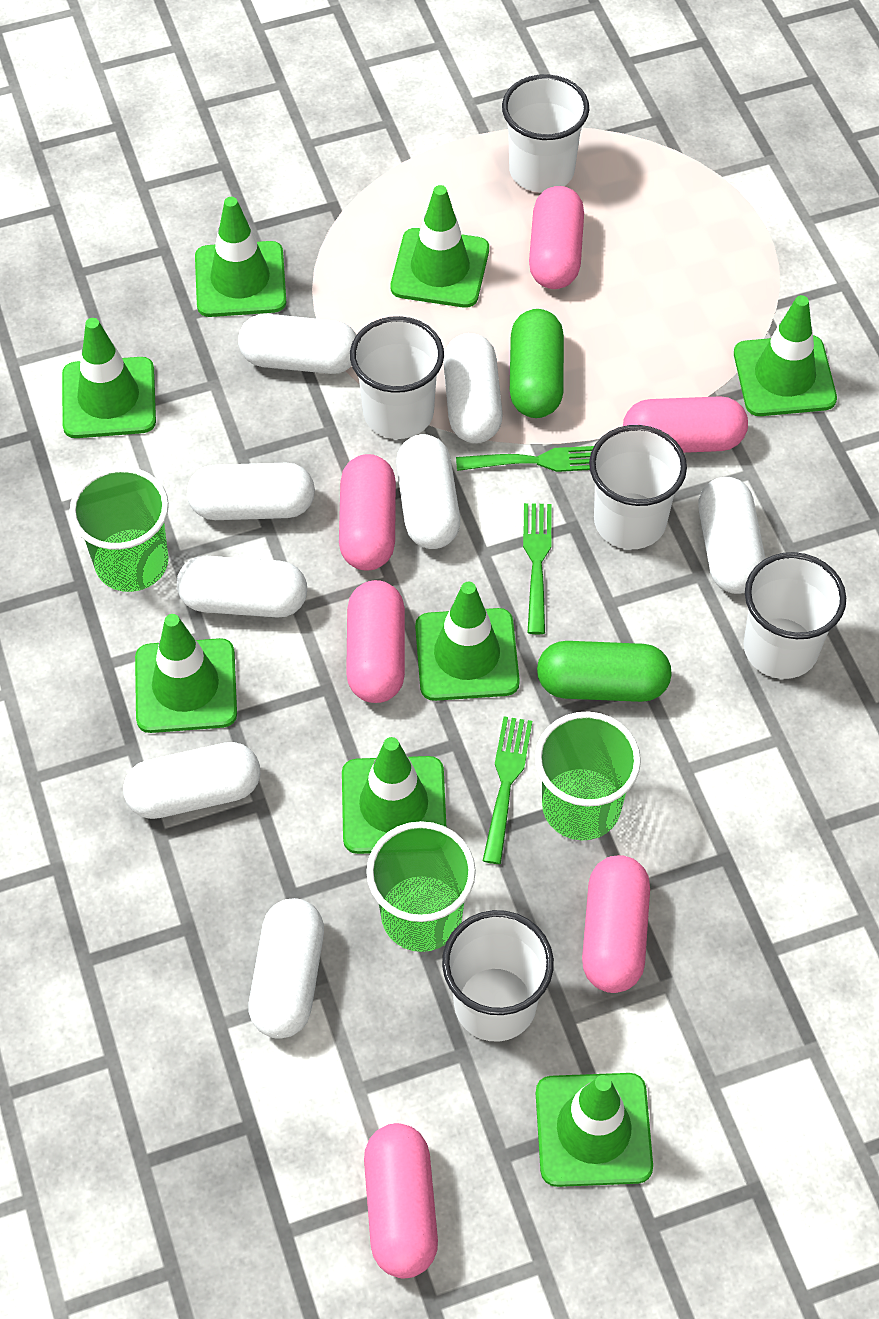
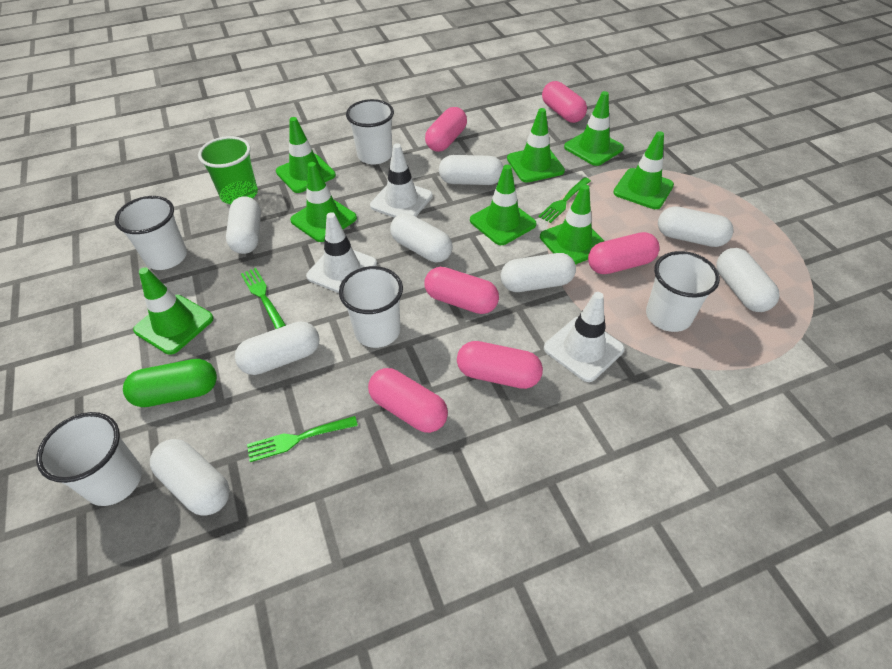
green capsule: [510,309,564,418] [537,641,672,702] = 2 -> [123,359,217,407] = 1
green cup: [69,467,169,592] [366,821,476,952] [535,711,641,840] = 3 -> [198,136,258,204] = 1
white traffic cone: none = 0 -> [306,212,377,293] [370,144,433,218] [544,292,625,382] = 3

